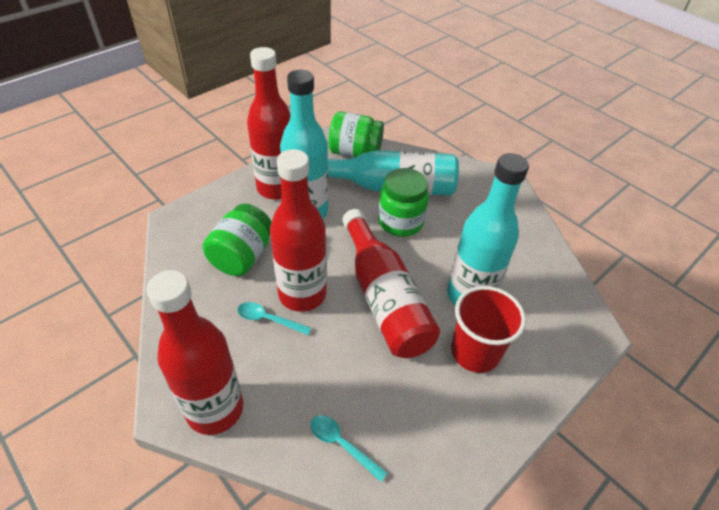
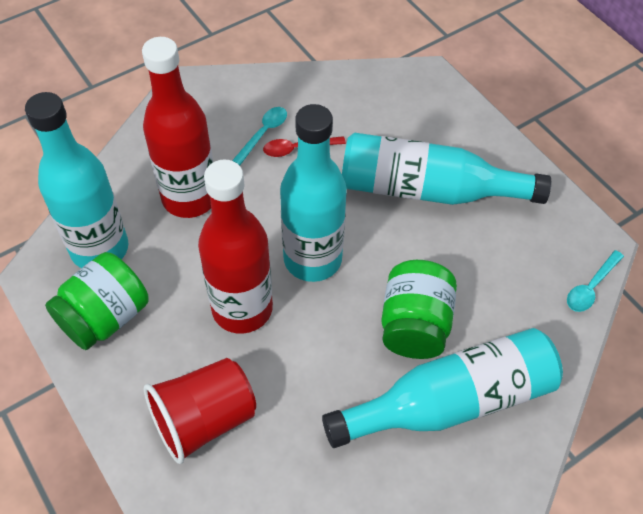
green jar: [203,204,272,276] [328,112,384,158] [378,168,429,237] = 3 -> [45,252,149,350] [381,260,457,359] = 2
red bottle: [146,270,243,435] [247,47,290,200] [270,149,327,312] [342,209,440,358] = 4 -> [142,37,213,218] [198,159,273,334] = 2
red spoon: none = 0 -> [263,136,346,157] = 1
turquoise bottle: [280,70,329,219] [328,150,459,196] [447,153,529,306] = 3 -> [25,92,128,268] [280,104,347,282] [322,328,563,448] [342,132,551,205] = 4

